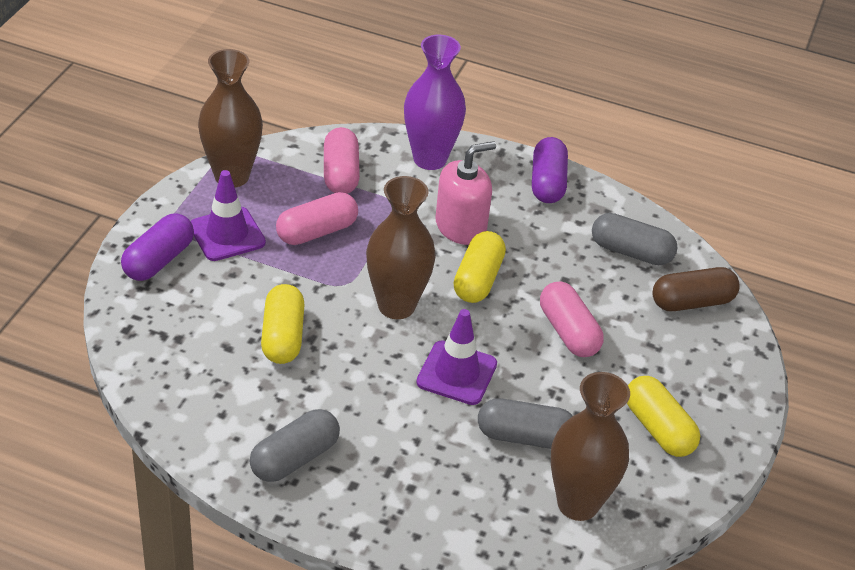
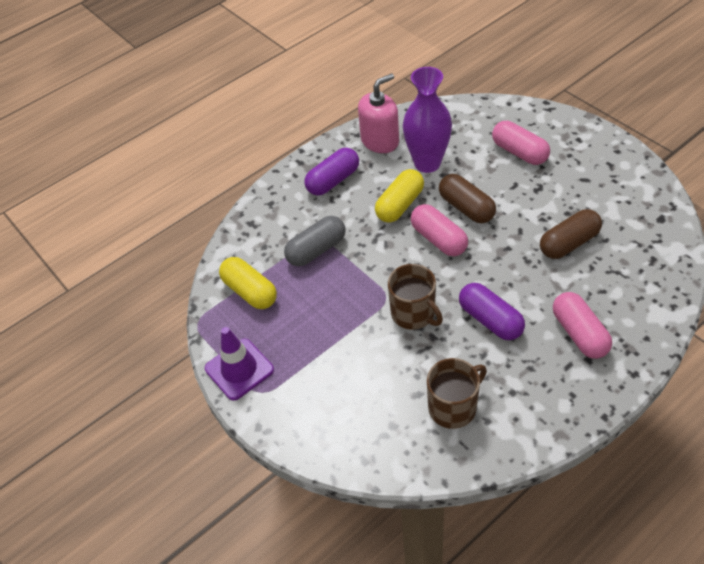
brown capsule: [653,267,739,311] = 1 -> [439,174,496,223] [540,209,602,259] = 2
brown mug: none = 0 -> [388,264,443,330] [427,358,487,429] = 2
brown vase: [198,49,263,187] [366,176,436,319] [551,372,630,521] = 3 -> none = 0
grey capsule: [250,409,340,482] [478,398,573,449] [592,213,678,265] = 3 -> [284,216,346,266] = 1
purple traffic cone: [191,170,266,261] [416,309,497,405] = 2 -> [205,327,274,401] = 1
yellow capsule: [261,284,305,364] [454,231,506,303] [627,376,700,457] = 3 -> [219,257,277,309] [375,169,424,223] = 2

